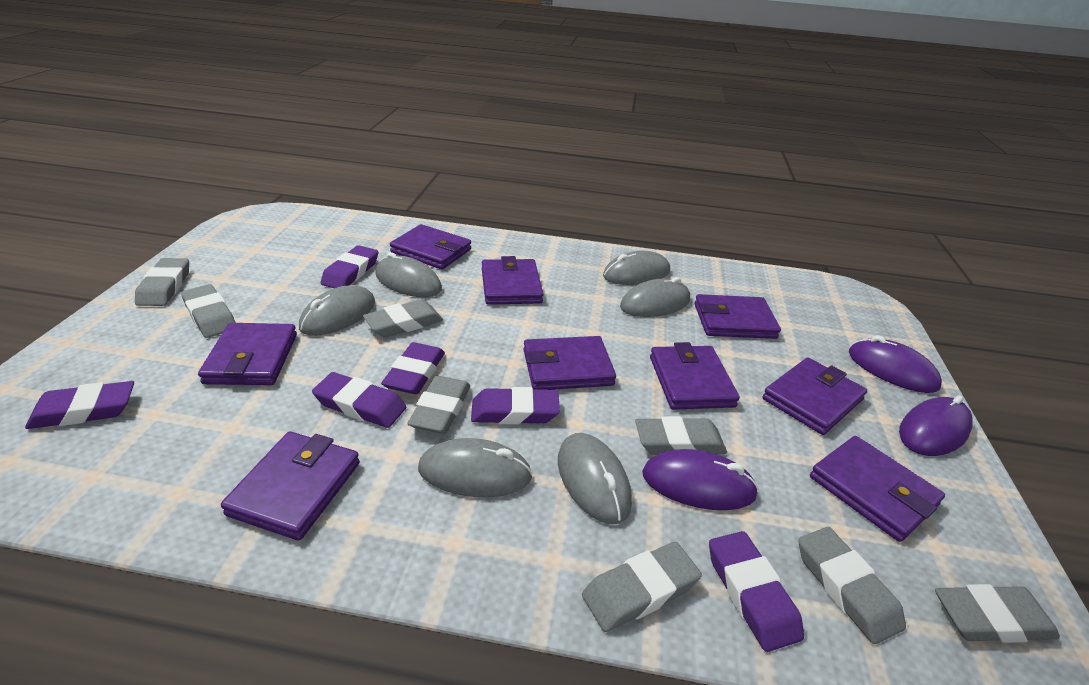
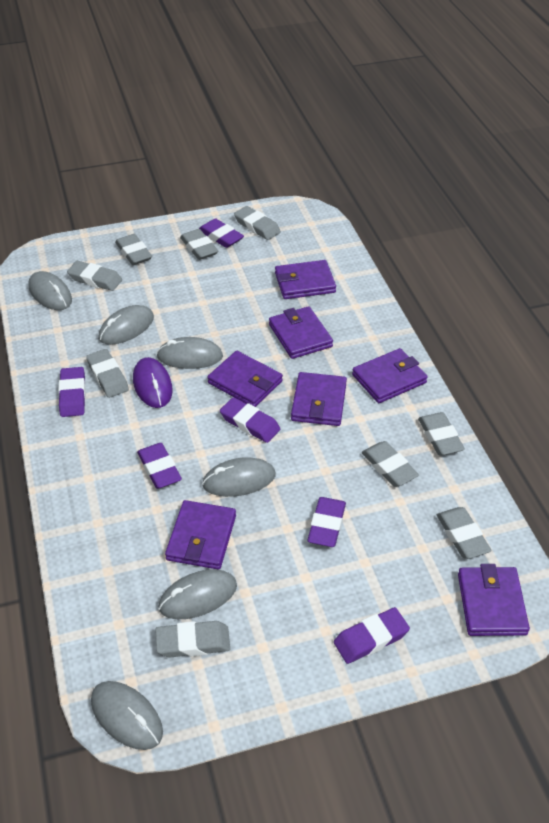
grey eraser: [135,258,189,306] [181,284,236,338] [363,299,443,337] [407,376,470,434] [582,542,702,632] [635,416,727,455] [798,527,906,644] [935,584,1060,643] = 8 -> [67,261,122,291] [86,349,129,398] [115,234,152,265] [155,621,230,658] [180,229,218,260] [234,206,281,240] [362,441,419,487] [418,412,465,456] [437,507,492,559] = 9
purple mouse: [642,449,759,510] [849,335,942,393] [899,395,973,456] = 3 -> [133,357,173,408] = 1
purple wallet: [198,323,297,385] [221,431,360,540] [390,224,471,269] [482,256,543,305] [523,336,616,390] [650,342,740,410] [695,294,781,339] [762,358,867,435] [810,436,945,542] = 9 -> [165,500,236,569] [207,351,283,407] [269,306,333,359] [275,260,336,299] [291,372,347,426] [352,348,428,403] [458,564,530,636] = 7

